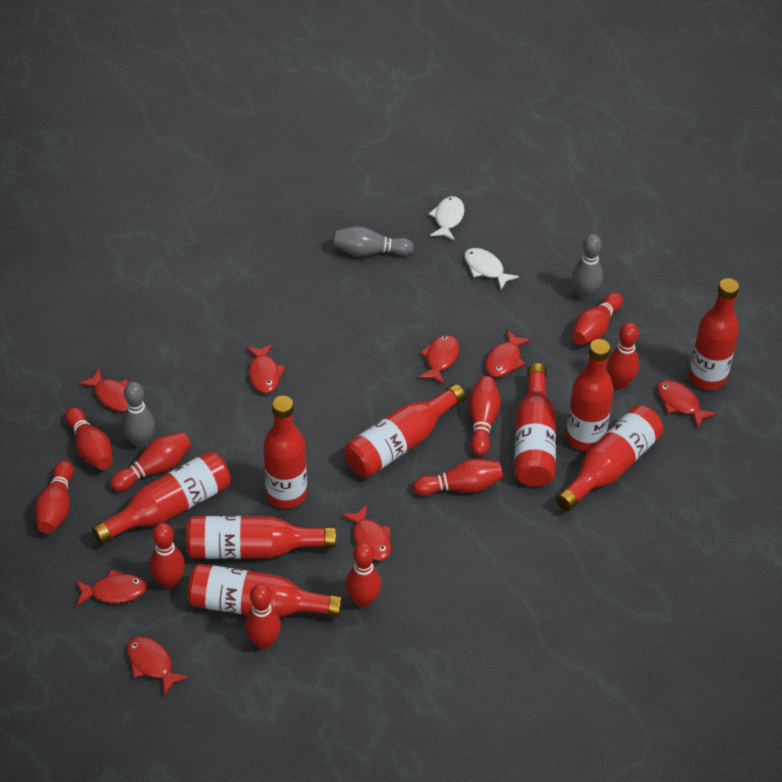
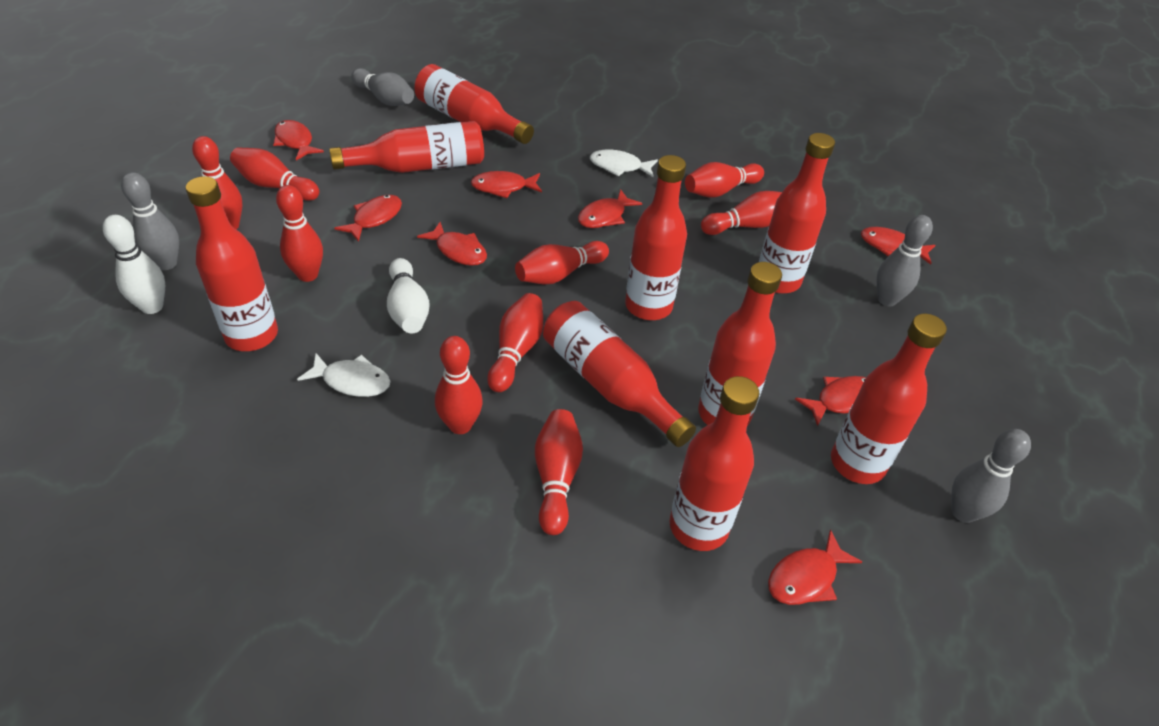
grey bowling pin: [122,382,155,448] [333,226,414,256] [572,234,603,300] = 3 -> [121,172,179,270] [351,68,414,106] [876,215,933,306] [951,429,1031,523] = 4
red bowling pin: [35,460,74,533] [65,407,112,470] [110,432,191,491] [150,523,185,589] [245,584,281,649] [346,542,381,608] [413,459,503,496] [468,376,501,456] [572,292,623,345] [607,323,639,388] = 10 -> [192,136,242,229] [230,147,319,201] [276,185,323,282] [435,336,483,434] [487,293,543,392] [515,241,609,284] [535,409,583,535] [685,162,764,198] [701,191,782,235] = 9
white bowling pin: none = 0 -> [103,215,165,314] [387,258,429,333] = 2

